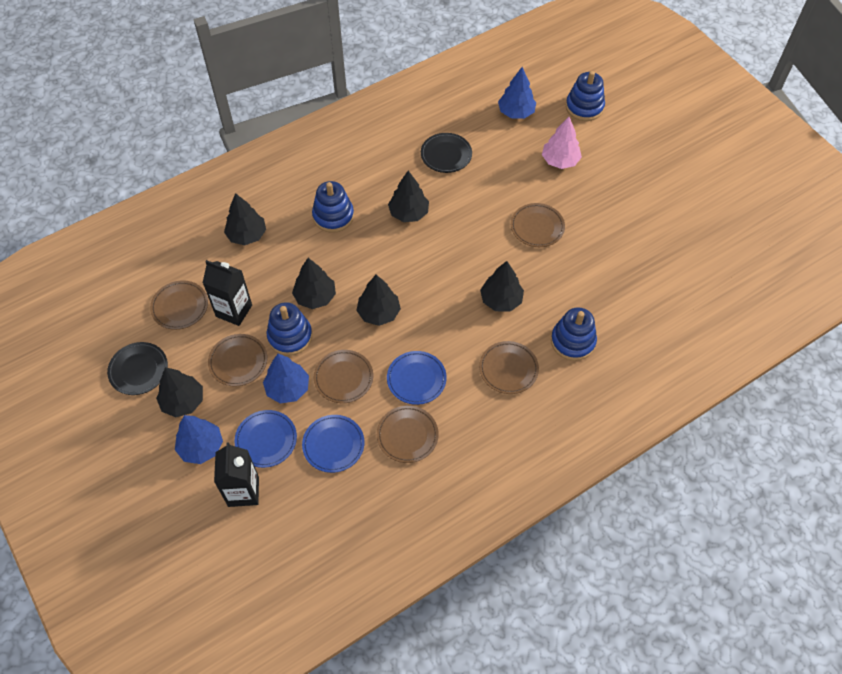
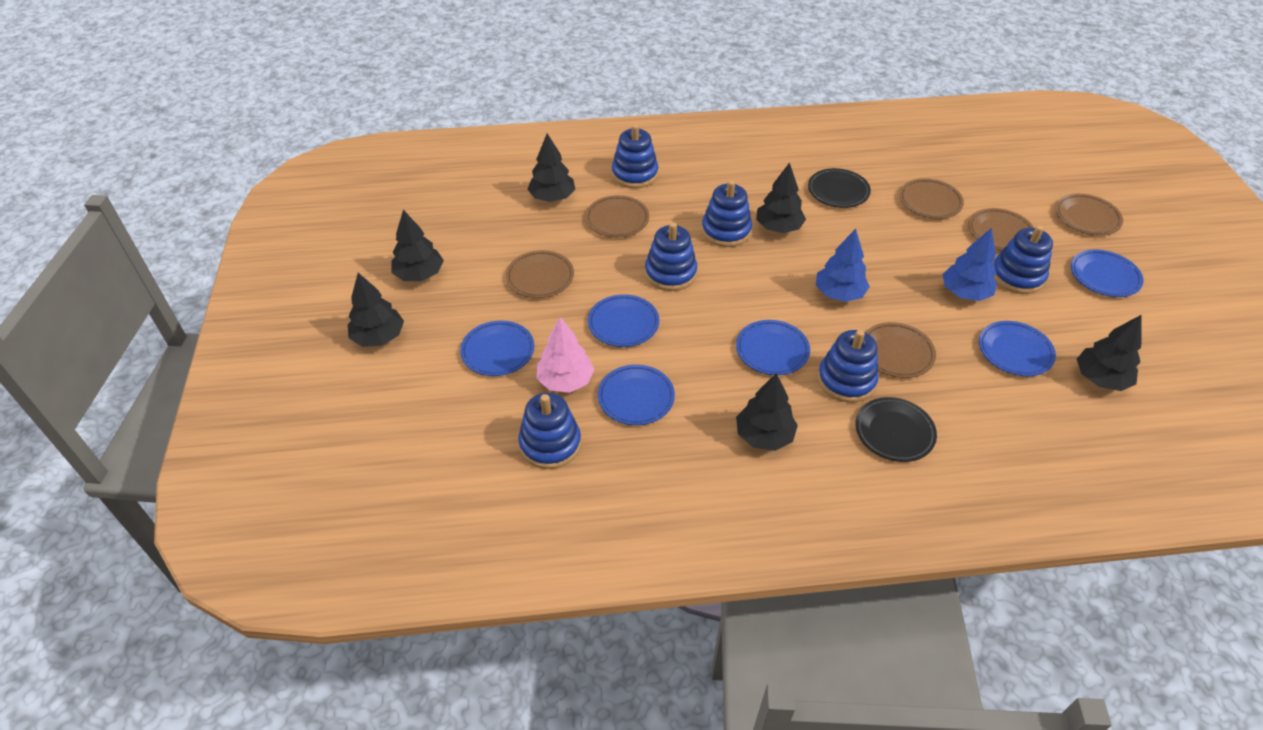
black carton: [203,260,252,326] [214,442,259,507] = 2 -> none = 0
blue plate: [234,410,297,468] [302,415,364,473] [387,351,447,405] = 3 -> [460,320,534,376] [588,294,659,347] [598,365,675,425] [736,320,810,375] [979,321,1056,376] [1071,250,1144,297] = 6
blue stacking toy: [267,302,312,356] [312,181,354,233] [551,307,597,361] [566,71,605,121] = 4 -> [518,393,581,469] [612,124,658,188] [645,222,697,291] [702,180,752,247] [818,330,879,403] [993,225,1053,294] = 6
blue tree: [175,415,223,464] [263,354,309,404] [498,67,536,119] = 3 -> [816,229,870,302] [942,228,997,301] = 2

